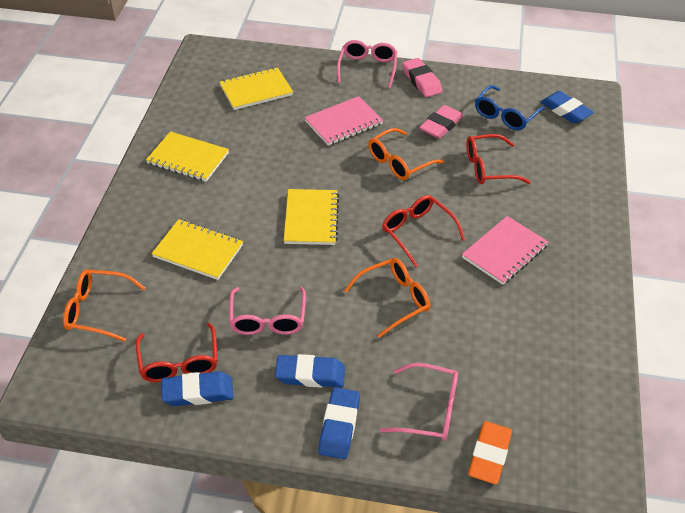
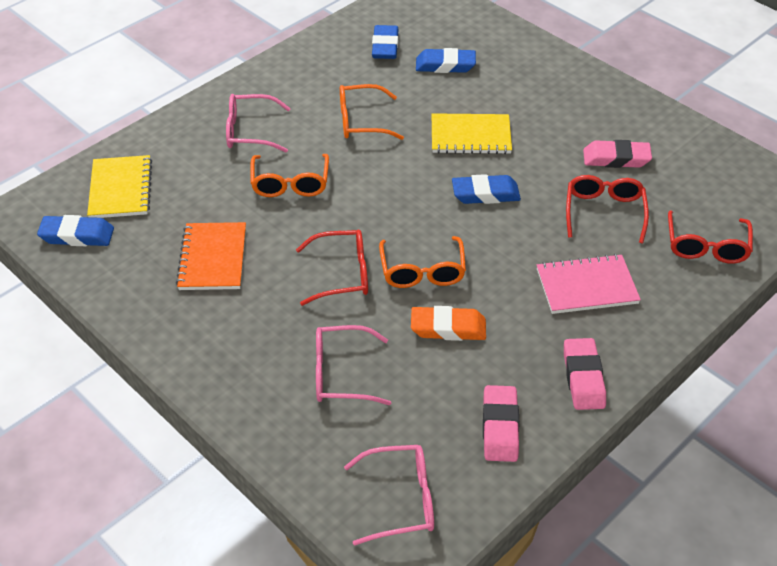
blue glasses: [475,85,545,130] = 1 -> none = 0
orange notebook: none = 0 -> [176,222,246,290] = 1
pink eraser: [402,58,442,97] [419,105,463,139] = 2 -> [483,385,519,462] [564,338,606,410] [583,140,652,168] = 3
pink notebook: [304,96,383,146] [462,216,548,285] = 2 -> [537,254,641,314] = 1
yellow notebook: [146,131,229,182] [151,219,243,280] [220,67,293,110] [284,189,339,245] = 4 -> [87,155,152,218] [432,113,512,154] = 2

